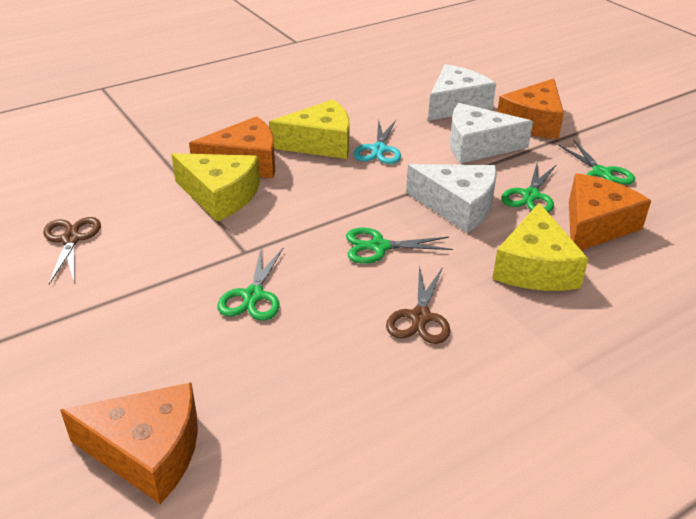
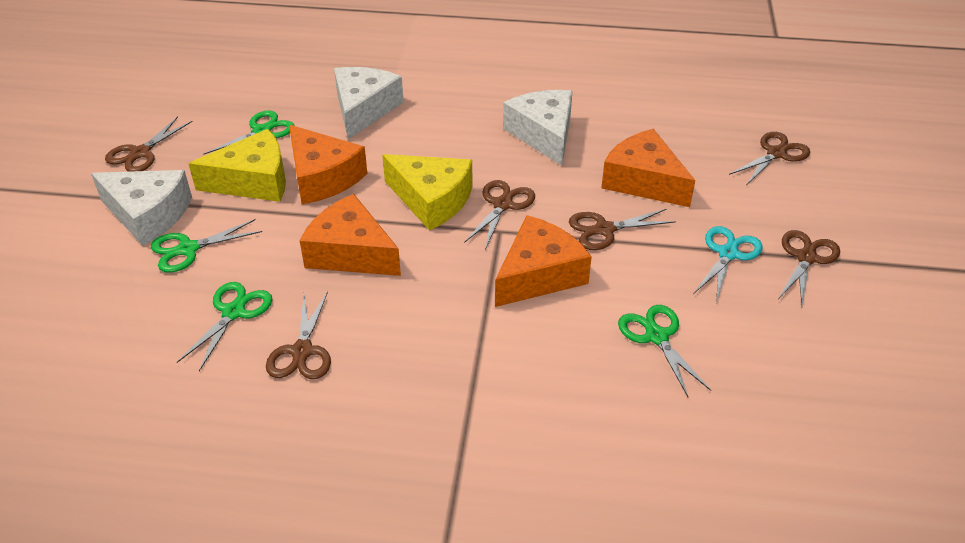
brown scissors: [43,217,101,284] [386,265,450,344] = 2 -> [105,116,193,172] [266,291,331,379] [464,180,535,249] [569,209,676,250] [729,132,810,185] [778,230,840,306] = 6
yellow cheese: [171,153,260,221] [269,99,350,159] [492,203,588,291] = 3 -> [188,129,286,202] [382,154,473,231] = 2

